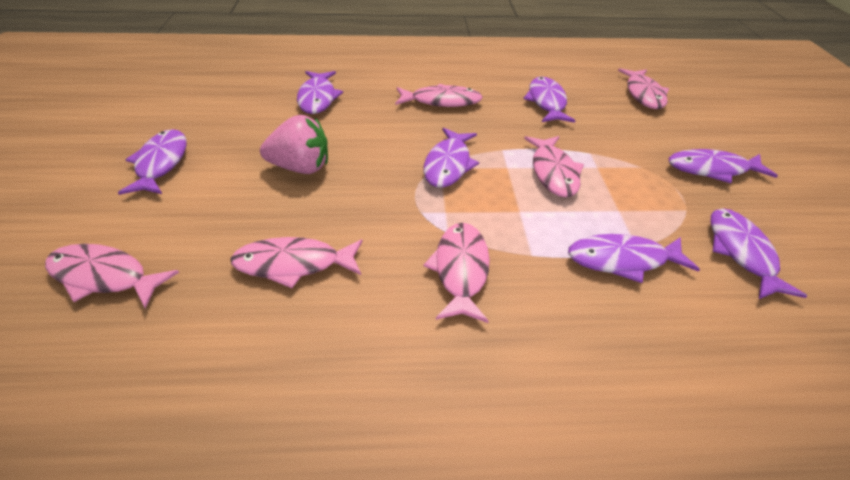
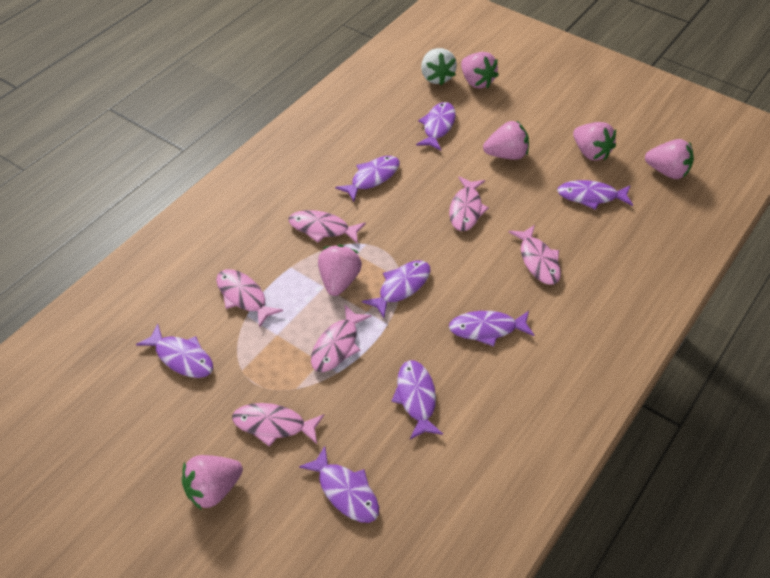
pink strawberry: [260,115,328,174] = 1 -> [182,455,243,510] [318,245,362,296] [461,52,499,89] [483,121,529,160] [573,122,616,161] [645,139,694,179] = 6
purple fish: [118,129,187,195] [297,71,343,114] [424,128,479,187] [524,77,575,123] [568,234,700,283] [669,149,778,183] [711,208,807,299] = 7 -> [136,324,213,378] [299,446,379,523] [335,156,399,202] [362,260,431,318] [391,360,443,439] [416,102,456,151] [449,311,535,347] [557,180,633,210] = 8
white strawberry: none = 0 -> [421,48,457,86] = 1

